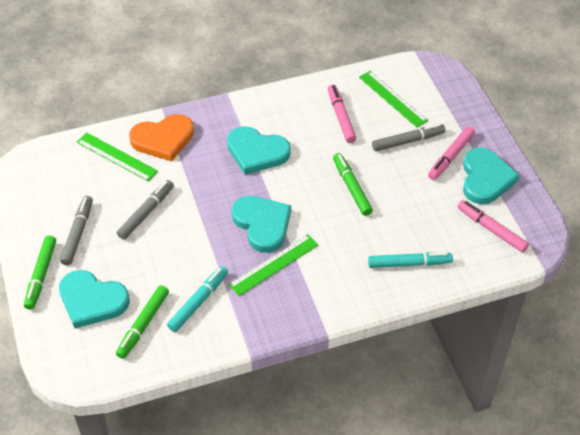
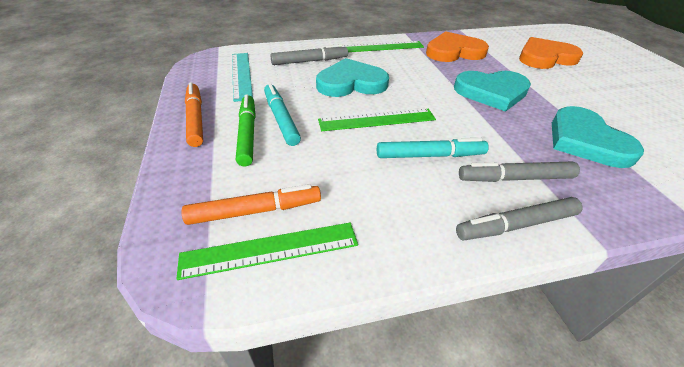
green marker: [24,235,56,310] [116,285,169,359] [333,153,373,216] = 3 -> [236,94,256,166] = 1
orange heart: [129,114,194,162] = 1 -> [426,31,489,62] [519,37,583,69] = 2
orange marker: none = 0 -> [181,184,321,225] [185,82,203,147] = 2
pink marker: [328,85,356,143] [428,126,475,180] [457,200,529,253] = 3 -> none = 0
turquoise heart: [59,270,130,328] [227,126,291,175] [231,196,291,253] [463,148,520,204] = 4 -> [316,58,389,97] [454,71,531,112] [552,106,644,168] = 3
turquoise ruler: none = 0 -> [232,53,253,102] = 1

